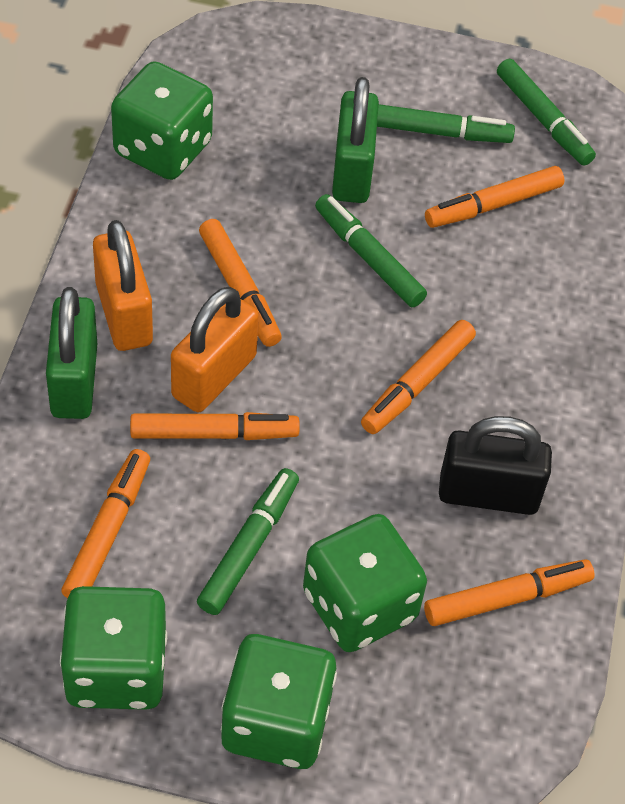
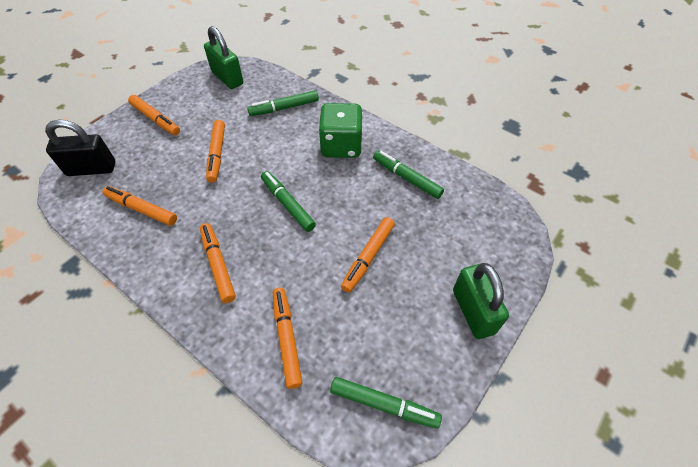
green dice: [60,586,167,710] [111,61,213,180] [221,634,337,769] [303,514,427,652] = 4 -> [319,103,363,158] = 1
orange padlock: [93,220,153,351] [171,287,259,412] = 2 -> none = 0

